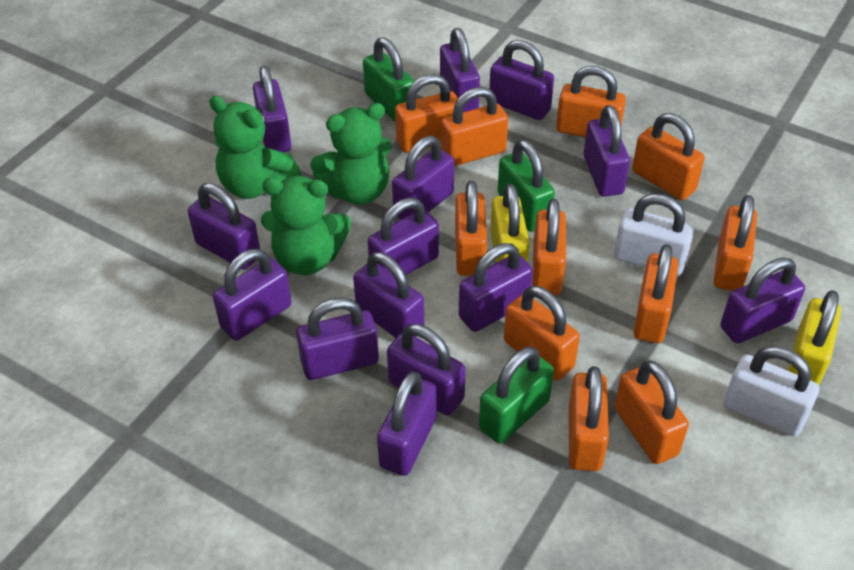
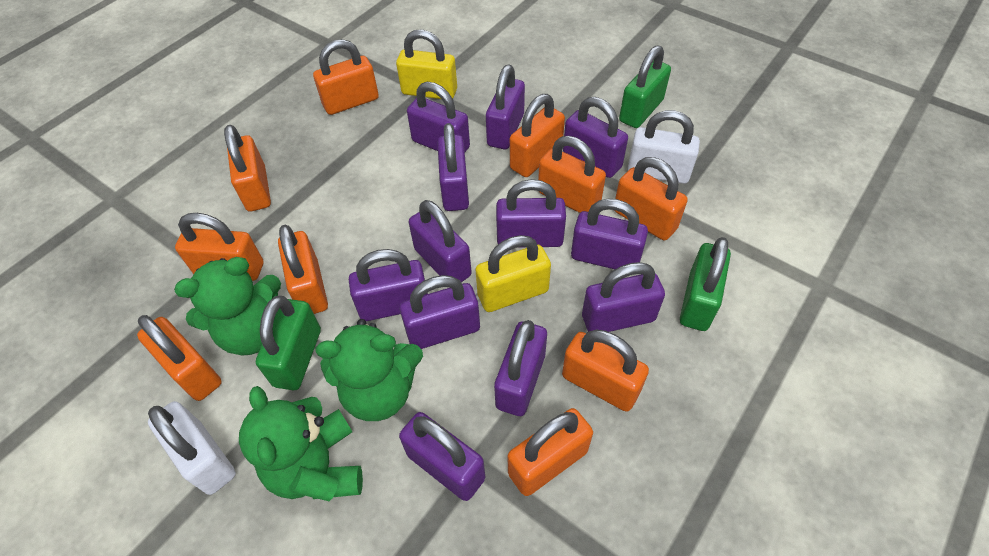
orange padlock: [395,74,458,153] [441,87,508,166] [455,181,487,276] [504,286,580,381] [532,199,566,295] [556,66,626,137] [569,366,609,471] [614,360,689,464] [632,113,704,200] [634,244,678,343] [714,195,757,291] = 11 -> [137,315,222,401] [175,213,264,281] [224,125,271,212] [278,225,328,314] [313,39,379,115] [508,408,593,496] [510,94,565,177] [538,136,606,213] [562,330,649,412] [614,157,688,241] = 10
purple padlock: [188,183,260,269] [213,249,292,341] [253,66,291,152] [296,297,379,380] [353,252,424,338] [367,198,439,275] [377,371,437,476] [387,324,466,415] [392,136,454,219] [440,28,480,112] [459,243,533,332] [489,40,554,120] [584,105,630,197] [720,257,805,343] = 14 -> [349,249,428,321] [399,412,485,501] [400,275,480,349] [407,82,470,152] [409,200,472,282] [437,123,469,211] [486,65,525,149] [494,320,547,416] [496,179,566,248] [563,97,628,178] [571,198,648,269] [582,262,665,332] = 12

